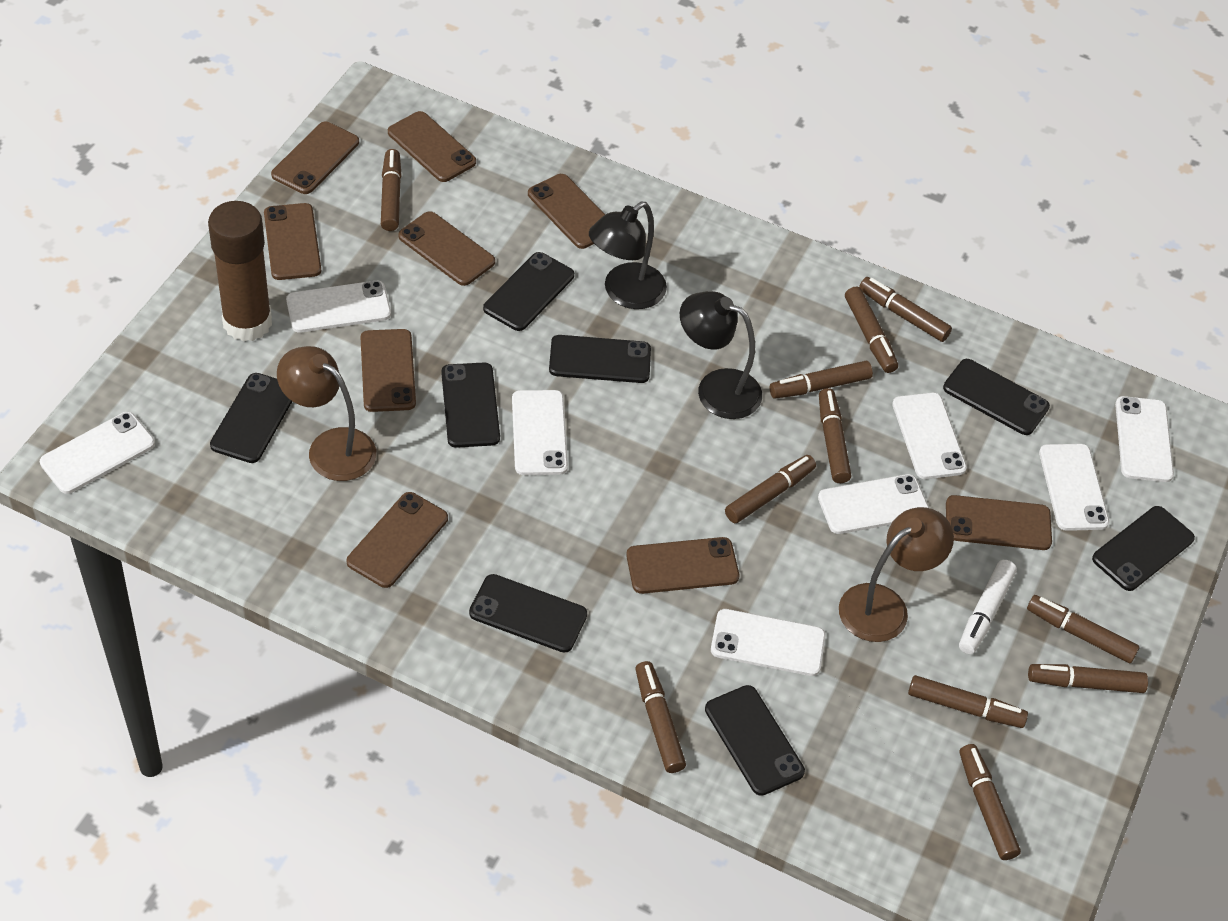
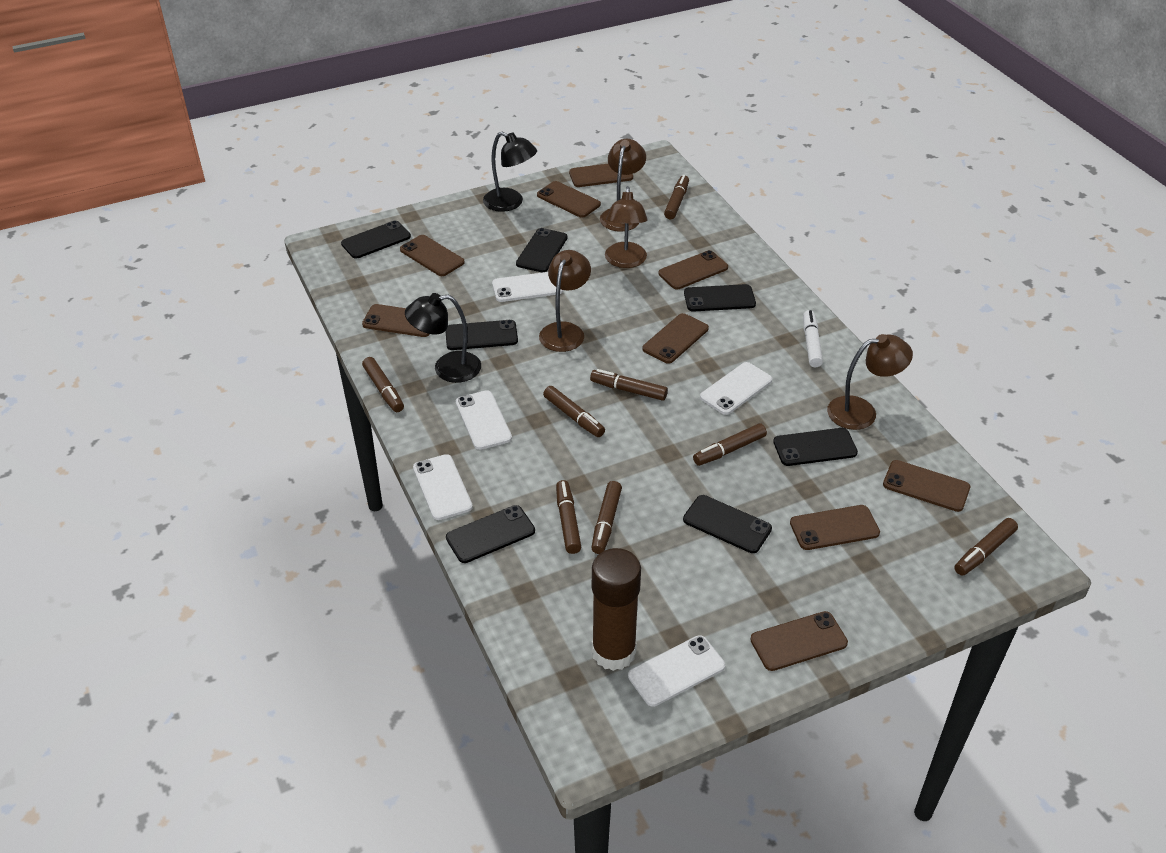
black phone: [210,373,292,463] [441,363,500,448] [469,574,587,653] [483,252,574,331] [549,335,651,383] [705,685,805,796] [943,359,1050,435] [1092,506,1195,591] = 8 -> [341,221,411,259] [446,320,518,350] [446,505,535,563] [516,228,568,272] [683,495,772,553] [684,284,756,312] [773,428,858,466] = 7
brown lamp: [277,346,376,481] [839,507,954,642] = 2 -> [539,250,591,352] [600,139,646,232] [605,186,648,268] [827,334,913,430] = 4
brown marker: [381,149,402,231] [635,661,686,773] [725,455,816,523] [770,361,873,399] [819,388,851,483] [845,287,898,373] [859,277,952,342] [908,675,1028,728] [960,744,1021,860] [1027,595,1140,663] [1028,664,1148,693] = 11 -> [362,357,404,412] [543,386,605,437] [556,480,581,554] [590,369,668,401] [591,481,622,554] [664,175,689,219] [693,423,767,466] [954,518,1018,576] = 8
white phone: [40,412,155,494] [286,281,391,333] [512,390,568,475] [711,609,826,676] [818,474,929,534] [892,393,967,479] [1039,444,1109,531] [1115,396,1174,482] = 8 -> [413,454,473,520] [456,390,512,450] [492,272,563,302] [628,635,725,707] [700,362,772,415] = 5

